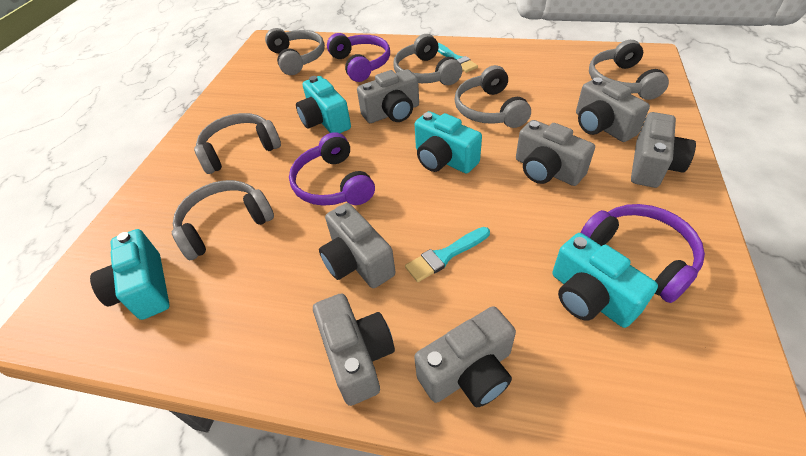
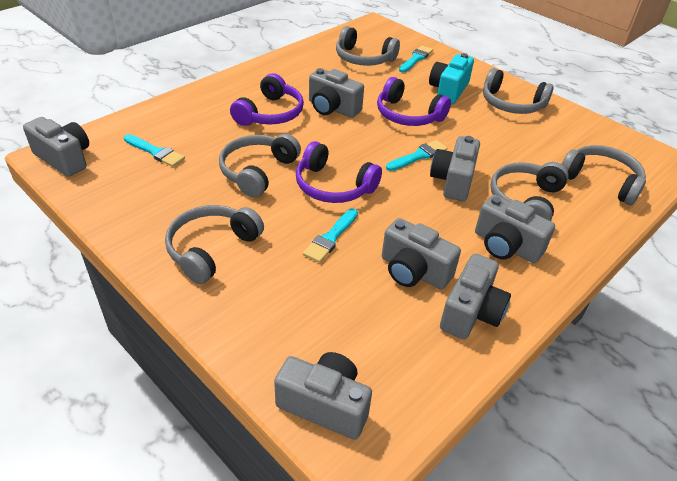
turquoise brush: [405,227,490,282] [438,43,478,73] = 2 -> [124,134,185,167] [303,208,358,263] [386,140,447,171] [399,46,433,72] = 4
turquoise camera: [90,229,170,320] [296,76,351,133] [414,111,482,173] [552,233,658,328] = 4 -> [429,53,474,104] = 1

